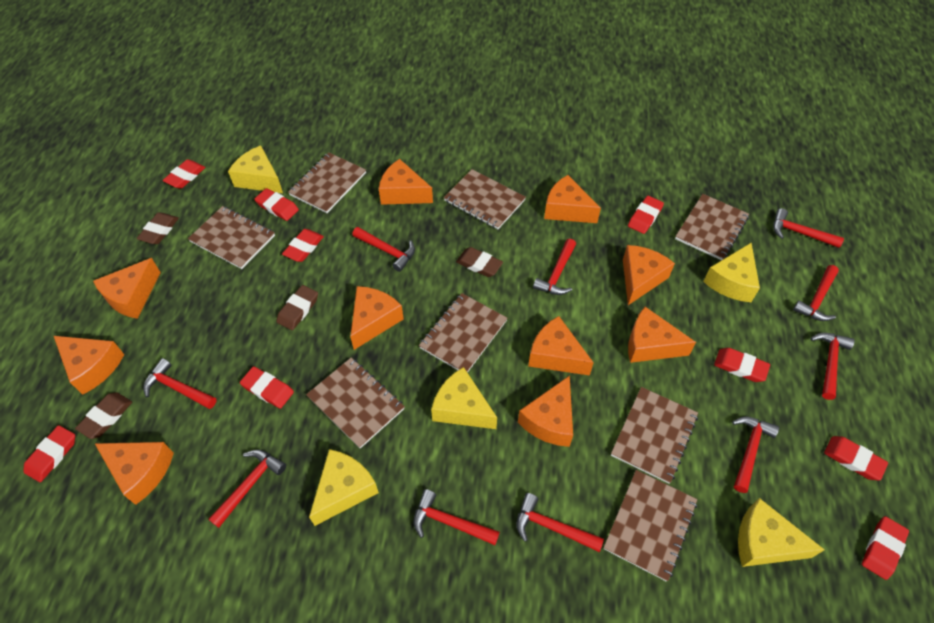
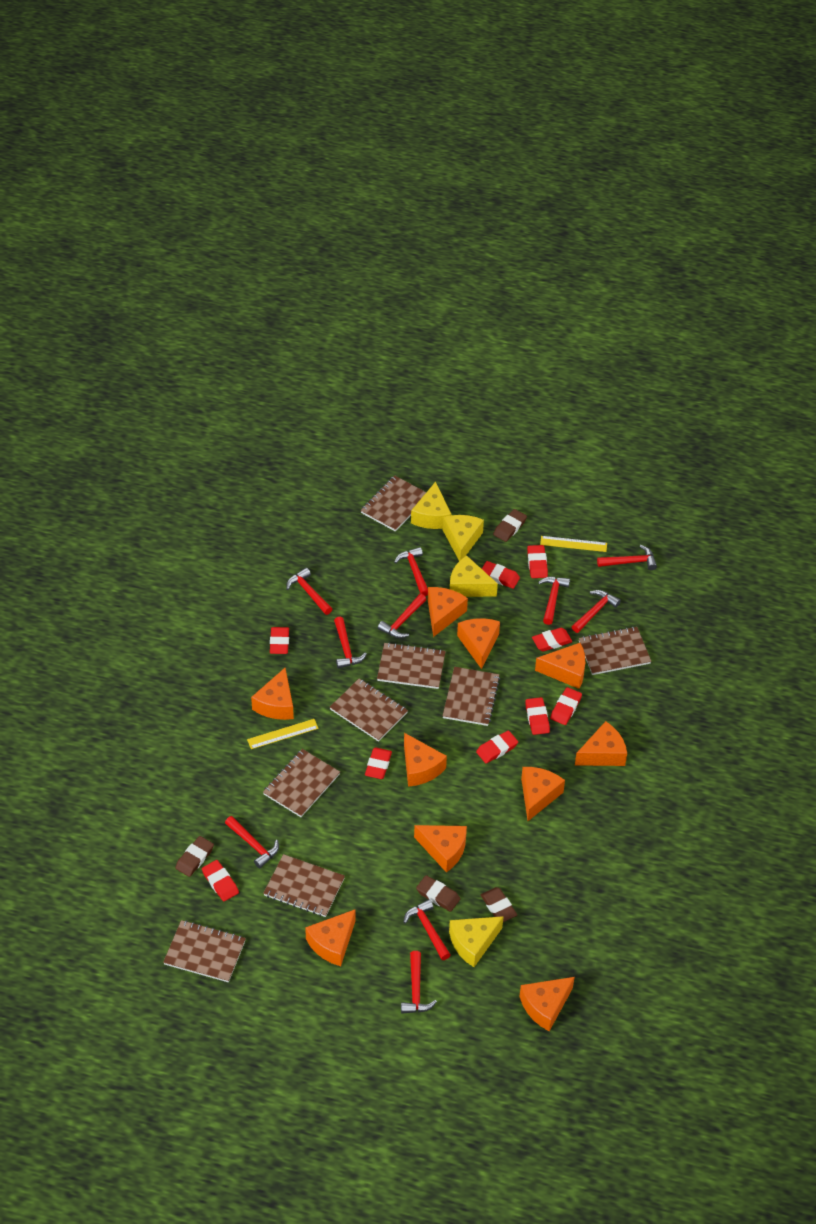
yellow cheese: [228,146,283,193] [309,449,379,526] [431,367,497,429] [703,243,760,302] [738,498,825,567] = 5 -> [411,482,452,529] [443,515,484,561] [449,916,504,967] [450,555,498,597] = 4
yellow ruler: none = 0 -> [247,719,319,749] [540,536,607,552] = 2

